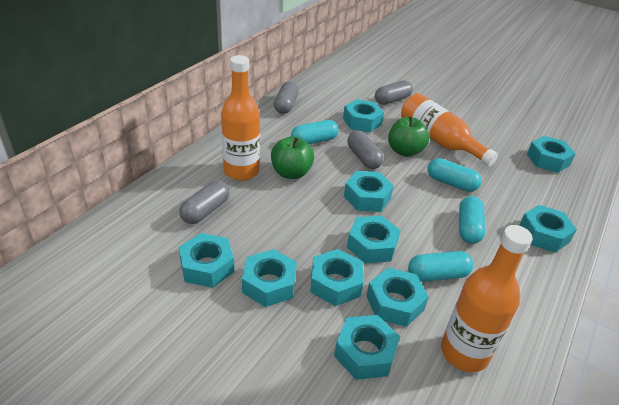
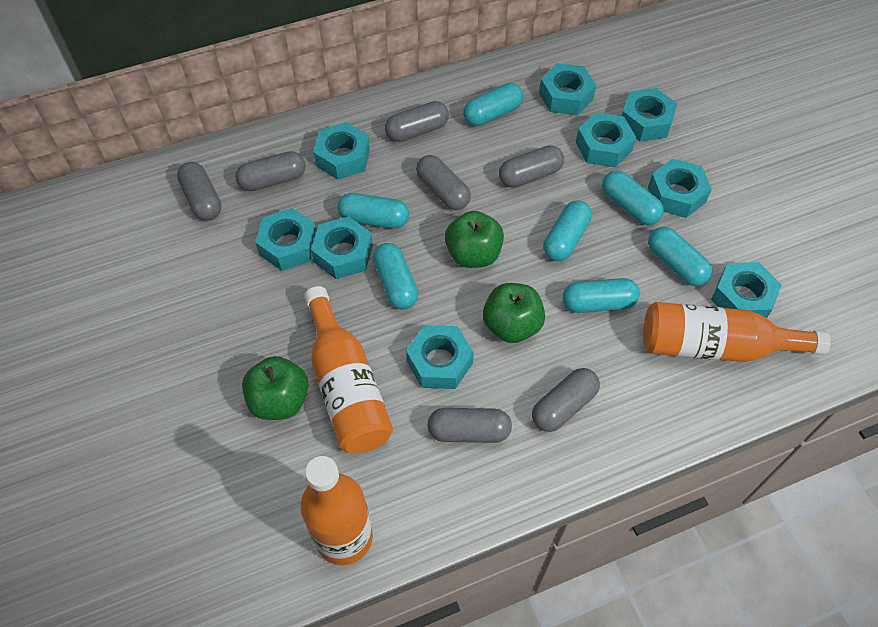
green apple: [271,136,314,179] [388,116,429,157] = 2 -> [242,356,309,420] [445,211,504,268] [483,283,545,343] = 3
grey capsule: [179,181,230,224] [274,82,299,114] [348,131,384,169] [375,80,413,105] = 4 -> [177,162,221,221] [235,151,306,191] [385,101,449,142] [416,155,471,210] [427,408,512,443] [499,145,564,188] [532,368,600,432] = 7
turquoise capsule: [291,120,339,145] [408,251,473,282] [427,158,482,192] [459,196,485,244] = 4 -> [337,193,409,229] [373,243,418,310] [463,83,523,126] [543,200,592,261] [562,278,640,313] [602,170,664,225] [648,227,712,286] = 7
turquoise nut: [179,233,234,288] [242,249,297,307] [310,249,363,306] [334,315,400,380] [343,99,384,132] [344,171,394,212] [347,216,401,263] [366,268,429,327] [519,205,577,253] [527,136,576,173] = 10 -> [255,208,317,271] [311,216,373,279] [313,122,370,180] [406,325,474,389] [539,63,596,115] [576,112,636,168] [622,88,677,142] [648,158,712,218] [711,262,782,318] = 9

